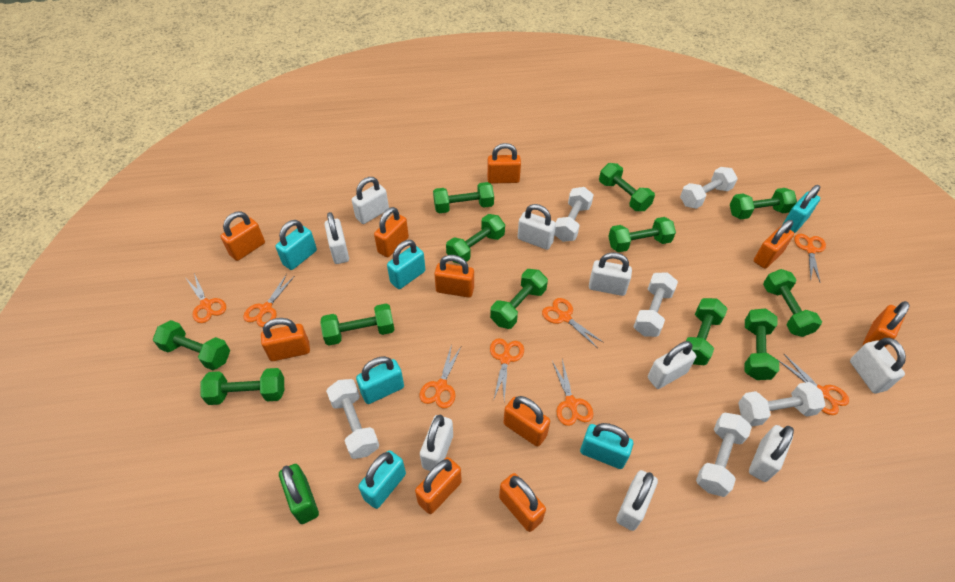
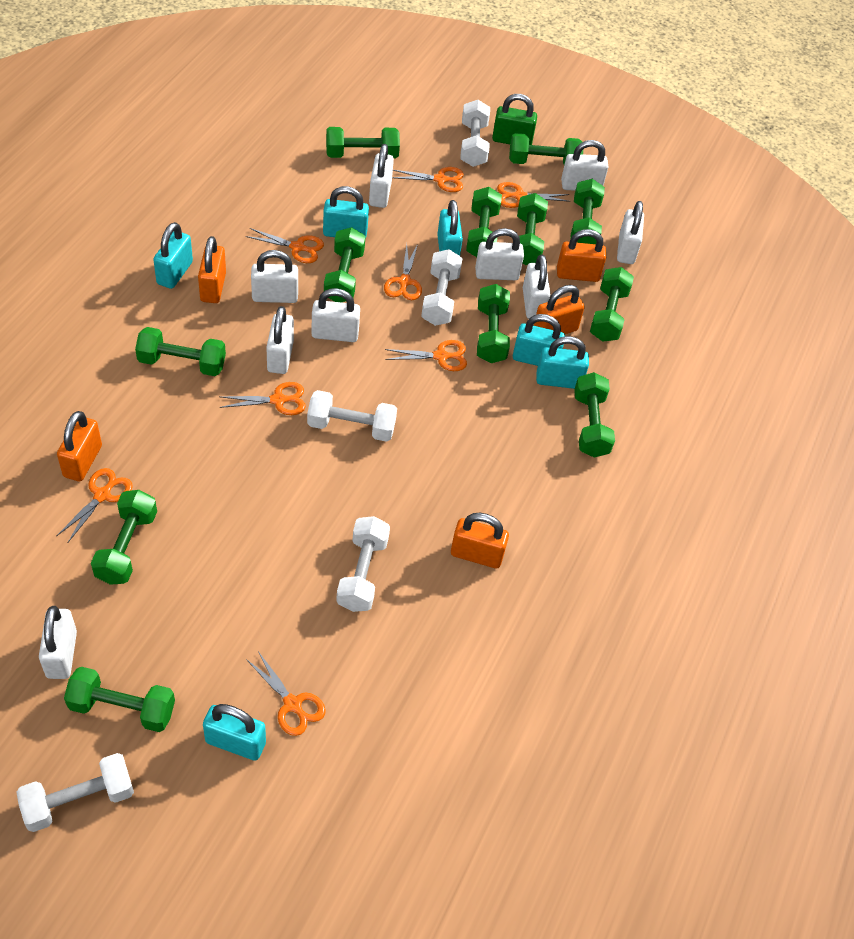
orange padlock: [220,211,265,261] [261,318,310,361] [374,207,409,257] [415,457,462,514] [434,255,474,297] [487,143,521,184] [499,473,546,532] [503,396,550,447] [754,220,794,269] [863,301,910,348] = 10 -> [57,411,102,481] [198,236,226,303] [451,513,509,568] [534,285,585,334] [557,229,606,282] = 5
white dumbbell: [326,379,379,459] [554,187,594,242] [633,272,678,337] [680,167,738,209] [696,413,752,497] [738,382,826,426] = 6 -> [17,753,134,832] [307,390,397,442] [336,516,390,612] [421,249,463,326] [460,100,490,167] = 5

